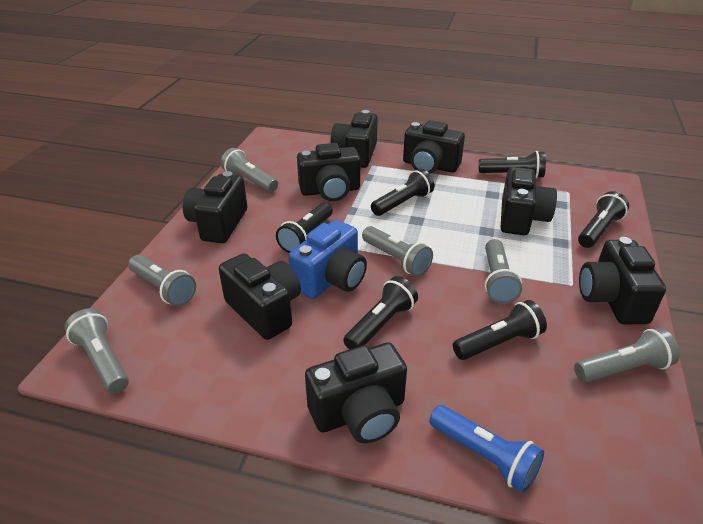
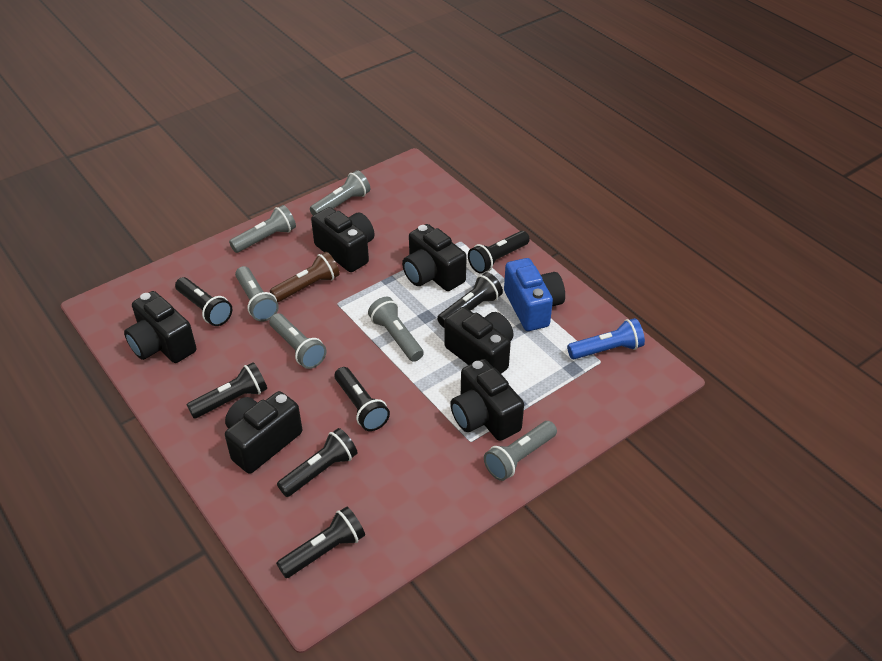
black camera: [183,171,247,243] [219,253,301,340] [297,143,360,201] [305,342,407,443] [331,110,378,168] [403,120,465,174] [501,167,557,235] [579,237,666,324] = 8 -> [124,291,196,363] [225,391,302,474] [311,207,374,272] [402,224,467,291] [445,307,514,374] [450,359,524,441] = 6
black flashlight: [276,203,333,253] [343,276,418,350] [371,169,434,216] [453,300,547,360] [479,151,546,178] [578,191,629,248] = 6 -> [175,277,232,326] [187,362,267,419] [276,506,365,578] [277,428,357,497] [335,367,390,431] [437,272,503,328] [468,231,530,274] = 7
brown flashlight: none = 0 -> [270,252,340,302] = 1

